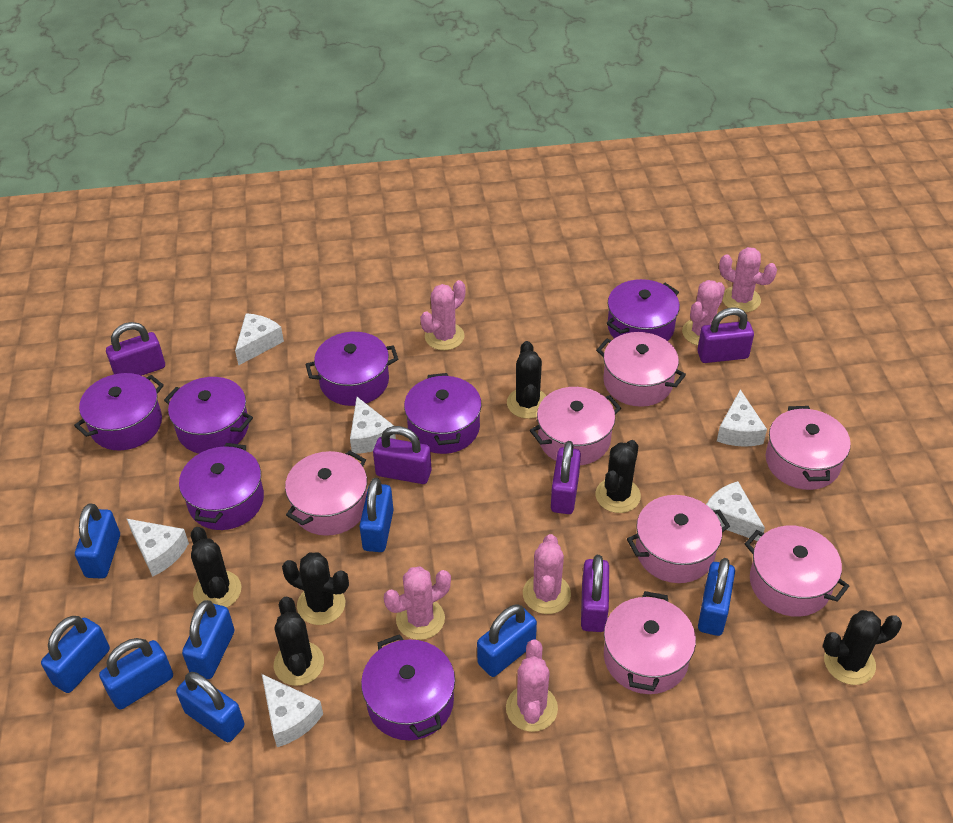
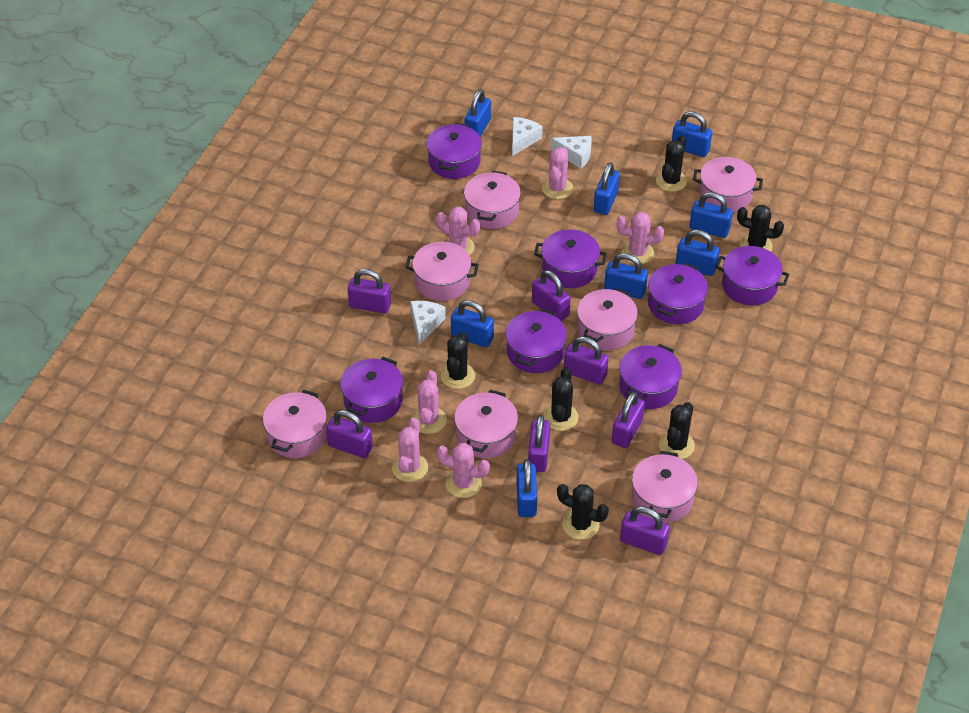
purple padlock: [106,322,165,376] [373,426,432,484] [551,441,581,514] [581,555,609,632] [697,307,754,363] = 5 -> [326,410,373,458] [347,269,391,314] [528,415,550,472] [532,270,570,321] [564,336,609,385] [612,392,645,448] [620,506,670,555] = 7
white cheese: [127,519,189,577] [235,313,284,365] [262,674,323,747] [350,397,396,454] [706,481,765,541] [717,389,767,447] = 6 -> [410,301,446,345] [512,117,543,156] [550,136,592,169] = 3

